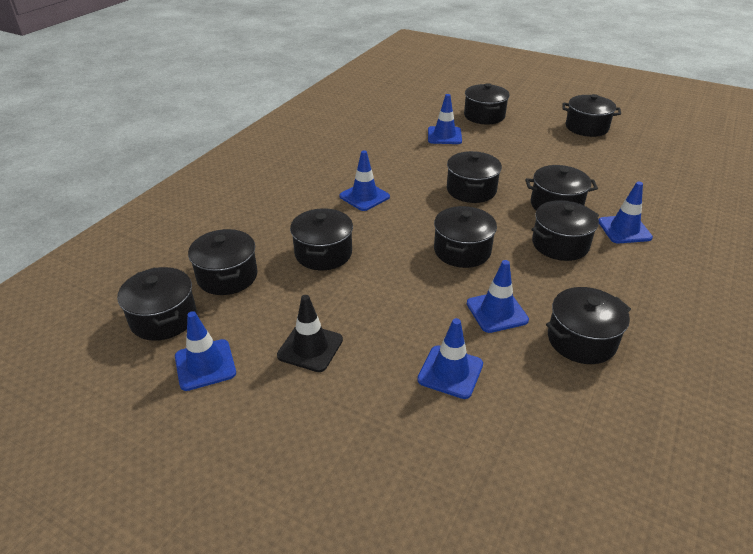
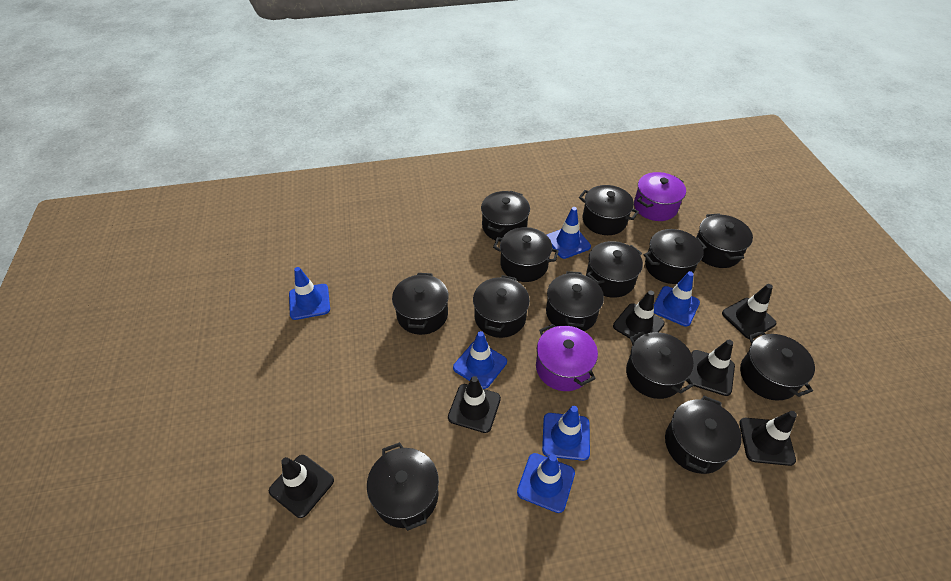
black pot: [117,267,196,341] [188,229,258,295] [290,209,353,270] [434,206,497,268] [447,151,502,203] [464,83,510,124] [525,165,598,210] [532,200,599,261] [546,287,631,364] [562,94,621,137] = 10 -> [367,442,439,531] [392,273,449,335] [473,275,530,338] [481,191,530,242] [493,227,559,282] [546,271,604,331] [579,185,639,235] [586,241,643,298] [626,331,694,399] [644,229,706,284] [665,396,742,474] [696,213,753,268] [740,331,815,400] = 13
black traffic cone: [277,295,343,372] = 1 -> [269,455,334,518] [448,376,501,433] [613,290,665,341] [689,340,735,396] [722,284,776,339] [739,411,797,466] = 6
purple pot: none = 0 -> [536,324,598,391] [634,172,686,221] = 2

